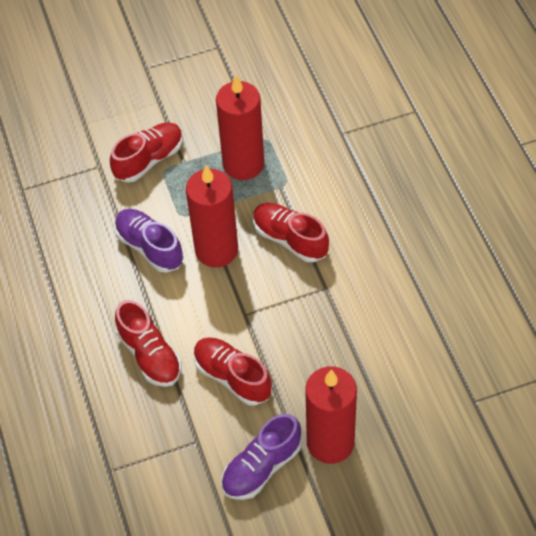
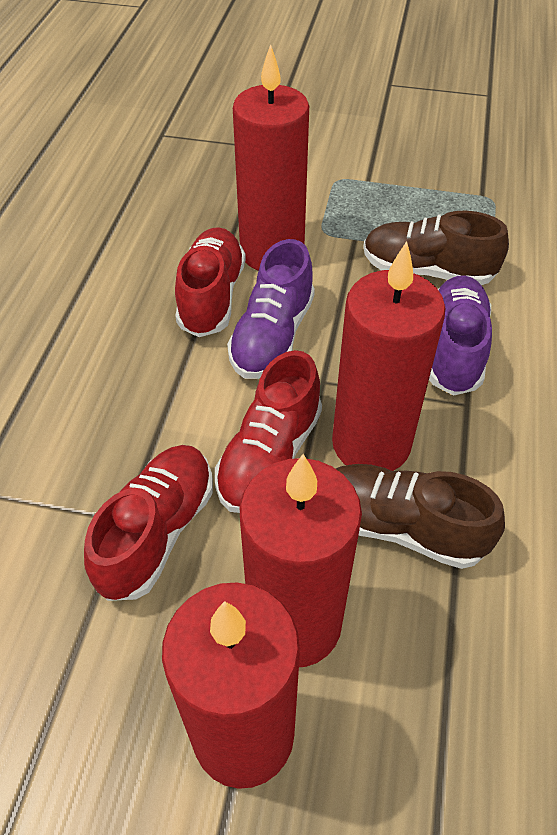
brown shoe: none = 0 -> [336,464,505,569] [363,211,509,285] = 2
red candle: [186,165,238,267] [216,75,264,180] [305,366,357,464] = 3 -> [162,582,300,789] [233,44,309,271] [239,454,362,667] [332,241,446,471] = 4
red shoe: [110,123,183,183] [115,300,182,387] [194,337,272,406] [253,203,329,262] = 4 -> [84,445,213,601] [175,227,246,337] [215,350,322,513] = 3

